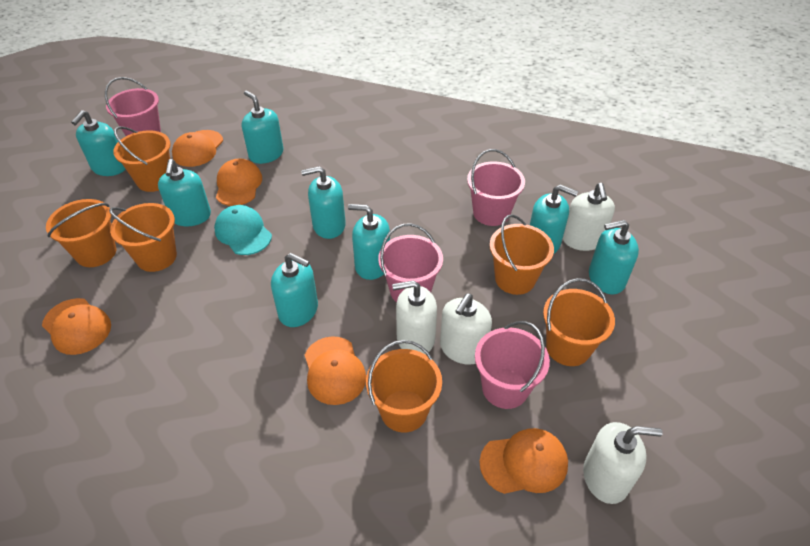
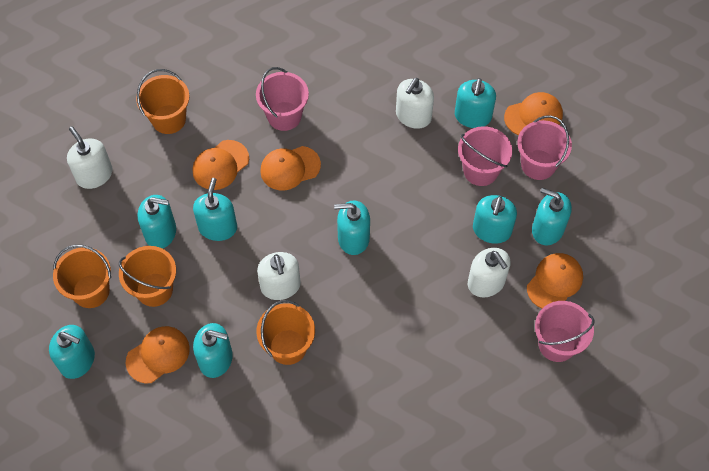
orange bucket: [46,199,116,267] [109,203,177,272] [113,126,171,192] [366,340,442,432] [489,214,554,295] [543,278,615,366] = 6 -> [53,245,111,308] [119,246,176,307] [136,69,189,134] [256,300,315,365] = 4
turquoise cap: [214,205,272,255] = 1 -> none = 0

